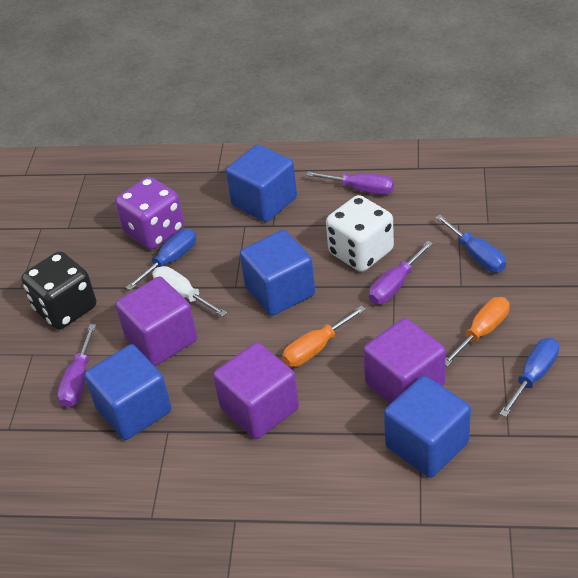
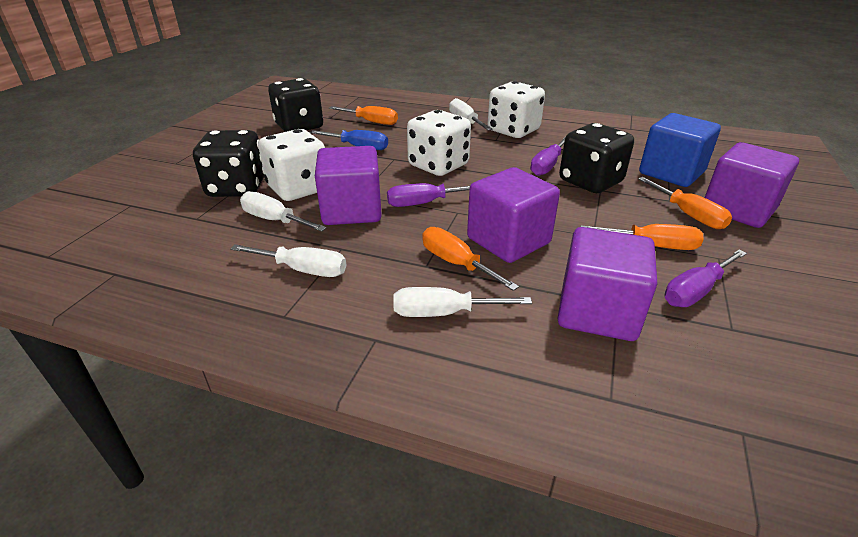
black dice: [21,251,96,330] = 1 -> [193,130,264,197] [268,78,323,132] [559,123,634,193] = 3
blue cube: [84,344,172,440] [226,144,297,222] [240,230,315,316] [384,376,471,478] = 4 -> [639,113,721,187] = 1
blue screwdriver: [126,229,196,290] [435,215,506,272] [499,338,559,417] = 3 -> [310,130,388,150] = 1
orange screwdriver: [282,305,366,367] [445,297,510,367] = 2 -> [329,106,398,125] [422,227,519,291] [580,224,703,250] [638,177,732,229] = 4
purple cube: [115,277,197,366] [213,342,299,439] [363,318,446,404] = 3 -> [315,146,382,225] [467,167,560,263] [558,227,657,341] [704,142,799,228] = 4
purple dice: [115,177,184,249] = 1 -> none = 0
white dice: [326,195,394,272] = 1 -> [258,129,325,201] [407,110,471,176] [488,81,545,138] = 3
white screwdriver: [152,266,227,317] = 1 -> [230,244,346,277] [240,191,327,232] [393,287,532,317] [449,98,493,130] = 4

